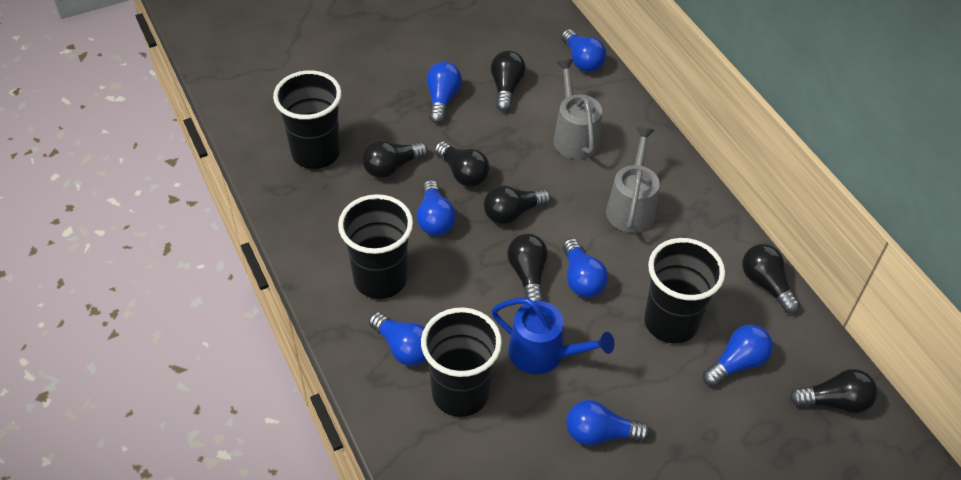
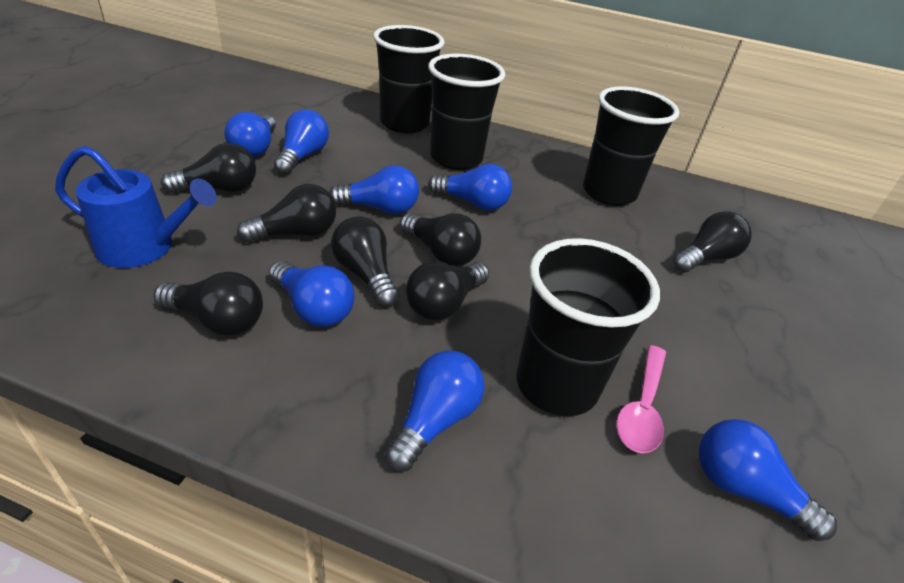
grey watering can: [553,59,602,159] [606,127,660,233] = 2 -> none = 0
pink spoon: none = 0 -> [616,345,666,453] = 1

